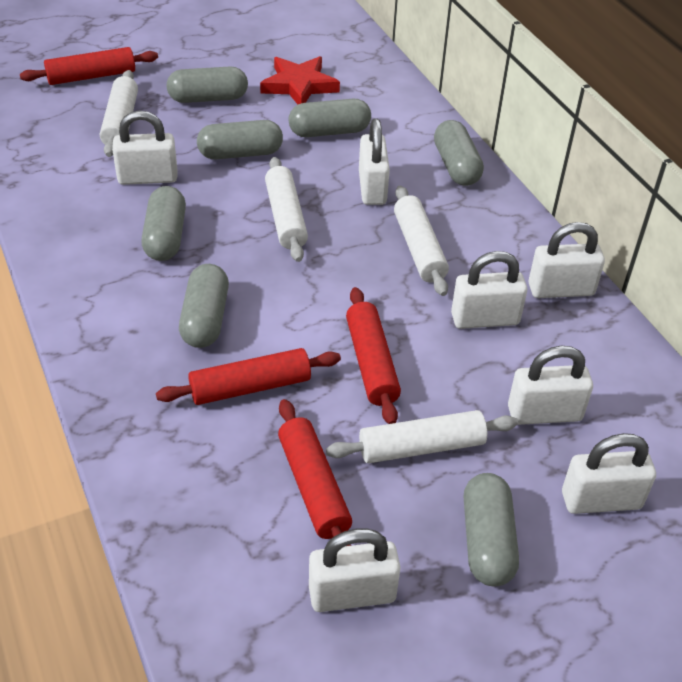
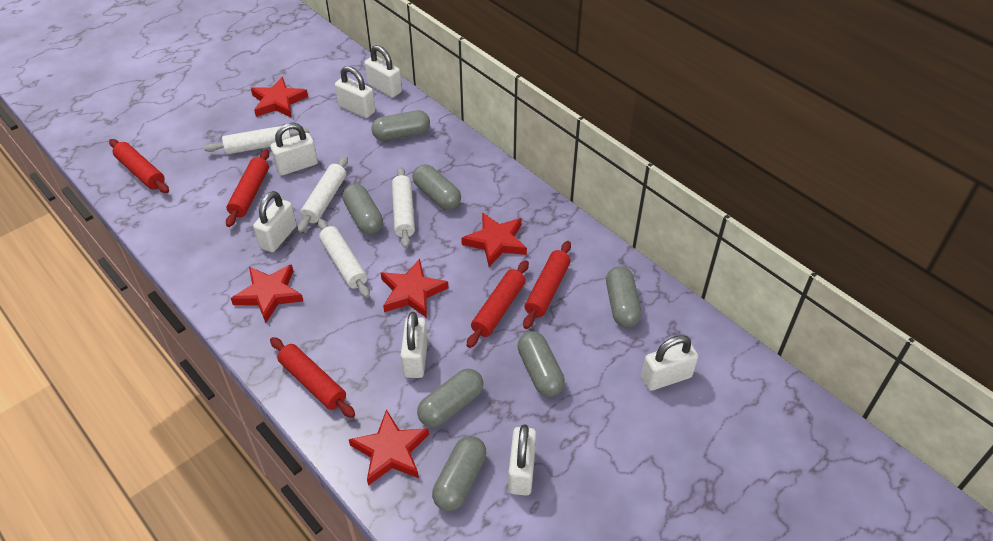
red rolling pin: [20,47,158,85] [156,348,341,405] [278,399,352,546] [346,287,401,424] = 4 -> [109,139,169,193] [226,149,269,227] [270,337,355,418] [467,260,529,348] [523,241,571,329] = 5
red star: [260,56,340,104] = 1 -> [231,264,303,323] [251,77,308,117] [349,409,429,486] [381,259,448,318] [461,213,527,267] = 5

